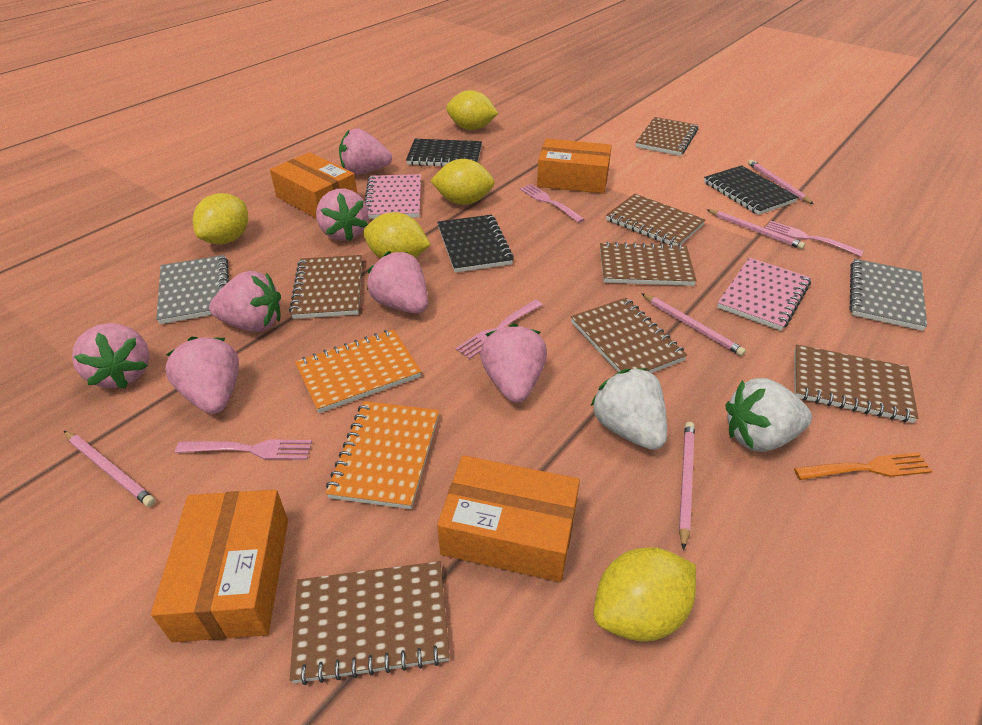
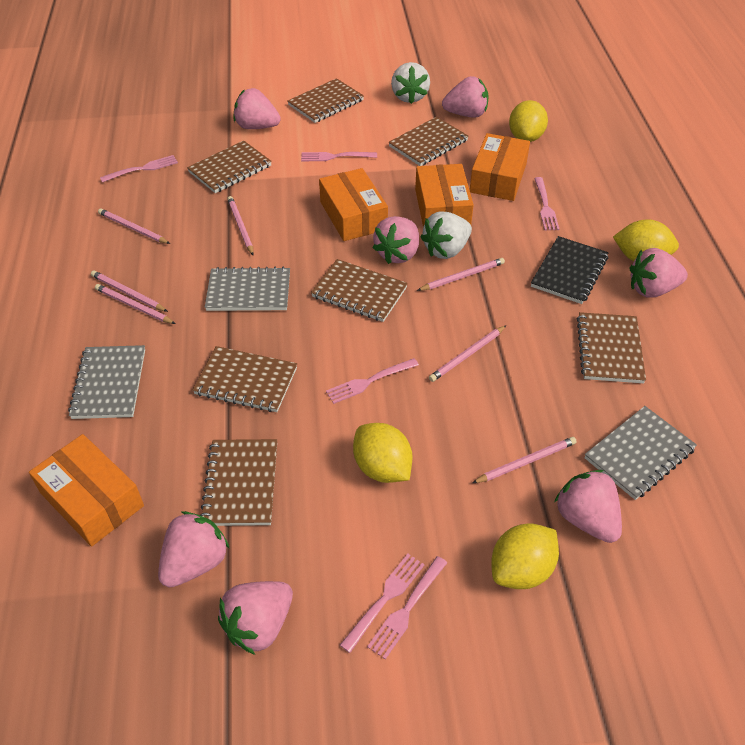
black notebook: [406,139,482,167] [437,215,514,272] [704,165,798,215] = 3 -> [531,236,609,304] = 1
grey notebook: [156,255,229,324] [850,259,927,331] = 2 -> [68,345,145,419] [205,267,290,311] [585,406,697,500] = 3
orange fork: [794,452,933,480] = 1 -> none = 0
orange notebook: [295,329,422,413] [326,401,439,509] = 2 -> none = 0
pink fork: [175,439,312,460] [455,300,542,359] [519,184,585,223] [765,221,864,257] = 4 -> [100,155,178,183] [301,152,377,161] [326,358,419,404] [340,554,425,653] [367,556,447,659] [534,177,559,230] = 6
pink notebook: [365,174,421,219] [717,257,811,331] = 2 -> none = 0
pink pencil: [64,431,156,507] [641,293,746,356] [679,422,695,550] [706,209,805,249] [748,160,813,204] = 5 -> [91,271,168,312] [95,284,175,324] [98,208,170,244] [227,196,254,255] [417,258,505,291] [429,326,506,382] [472,437,577,483] = 7
yellow lemon: [193,193,248,245] [363,212,431,259] [430,159,495,205] [446,90,498,130] [594,547,696,642] = 5 -> [353,423,413,483] [491,523,559,589] [509,100,548,142] [613,219,679,261] = 4

